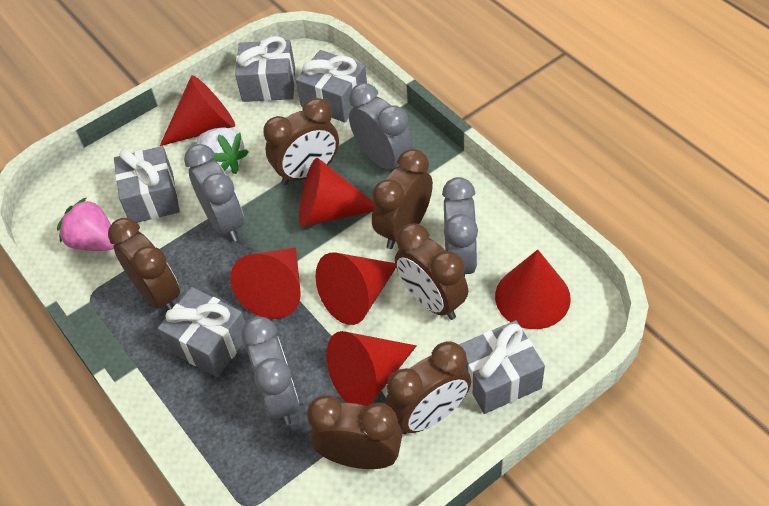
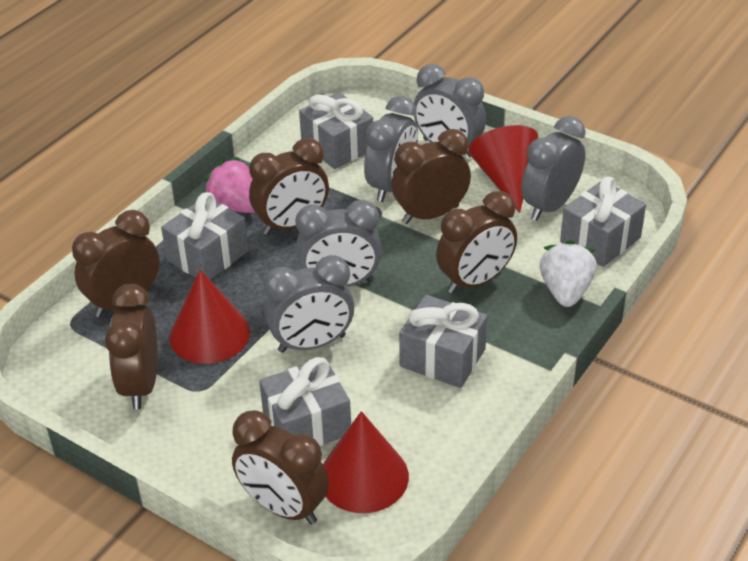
grey clock: [184,144,244,242] [241,317,299,425] [349,83,413,169] [442,177,478,277] = 4 -> [264,255,355,353] [296,200,382,287] [364,96,418,202] [414,64,486,158] [521,116,586,221] = 5
red cone: [160,75,235,146] [230,247,300,319] [299,158,374,227] [315,252,396,325] [326,331,417,406] [495,249,571,329] = 6 -> [169,270,250,364] [323,411,409,513] [468,125,538,213] = 3

